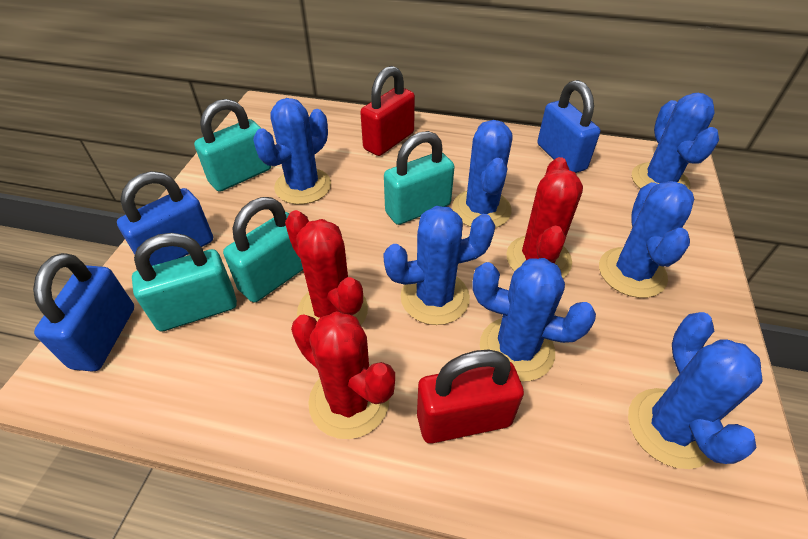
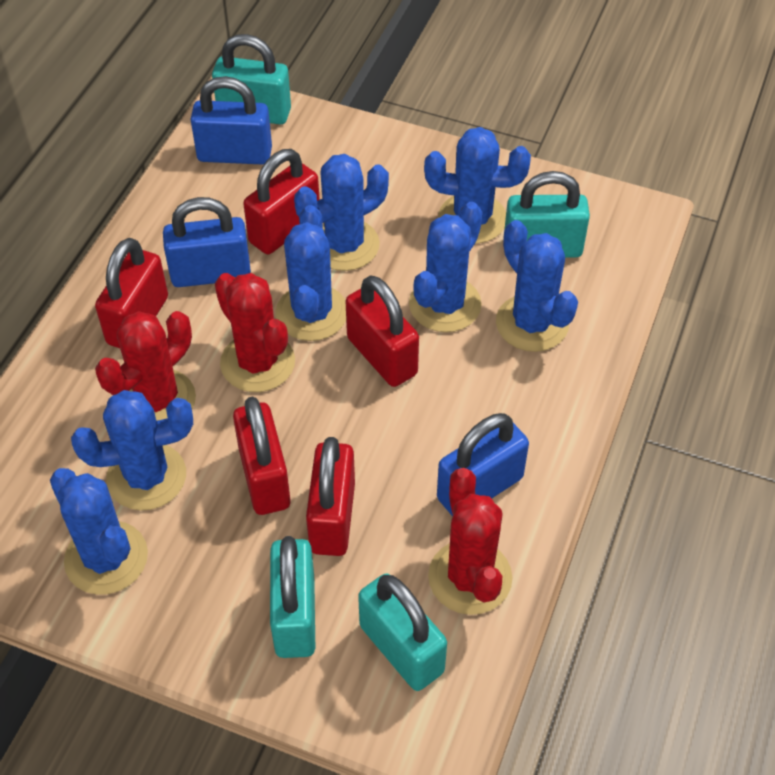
red padlock: [360,66,415,156] [417,349,524,444] = 2 -> [95,238,168,348] [233,397,291,515] [243,149,320,254] [306,437,355,556] [346,275,419,387] = 5

